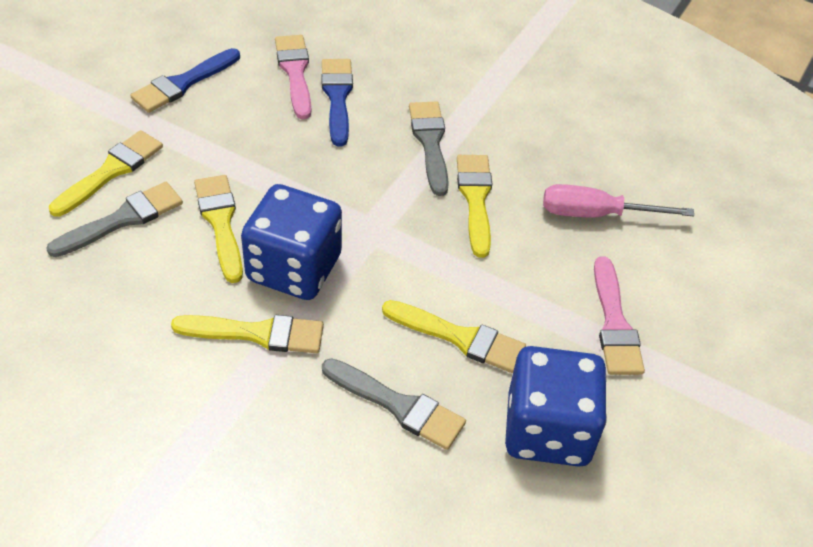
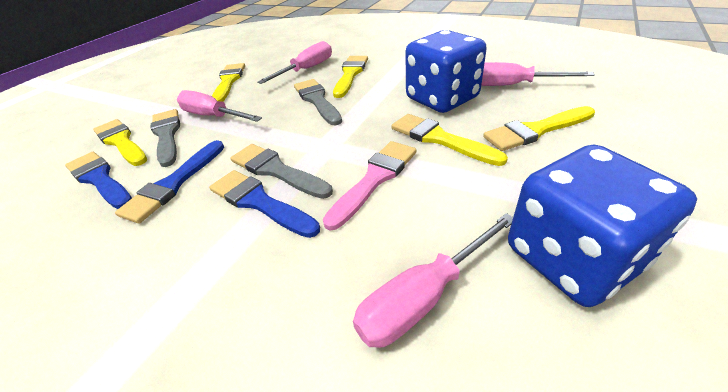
blue brush: [131,48,240,113] [321,59,353,147] = 2 -> [65,152,132,209] [115,140,224,223] [209,170,320,238] = 3
pink brush: [275,35,311,119] [594,256,645,375] = 2 -> [323,141,417,230] = 1
pink screwdriver: [543,184,694,217] = 1 -> [177,90,262,122] [257,41,332,84] [353,213,513,348] [481,62,595,86] = 4

